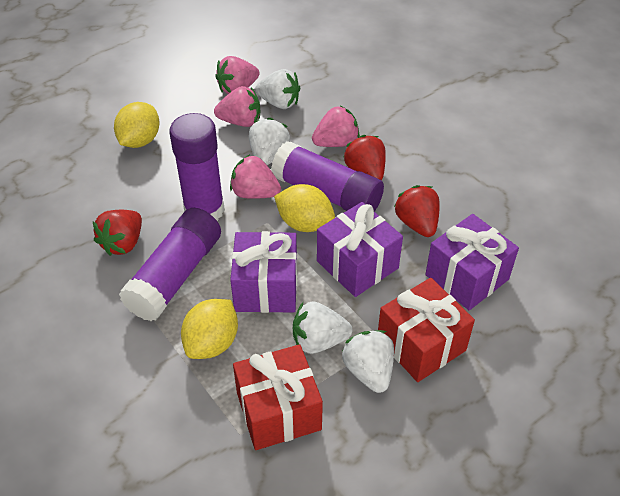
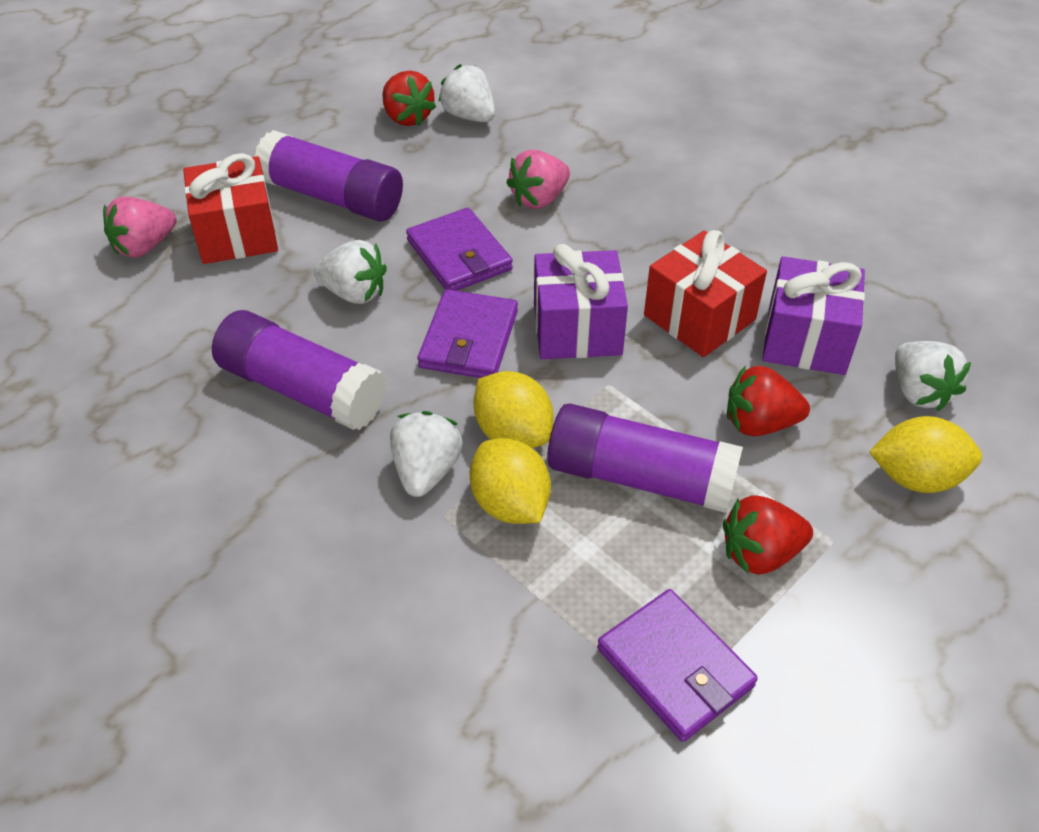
pink strawberry: [214,86,260,127] [215,56,260,94] [230,154,281,199] [312,106,360,147] = 4 -> [103,196,176,258] [506,150,570,209] = 2
purple gift: [230,231,297,313] [317,202,403,297] [425,214,519,310] = 3 -> [534,244,628,359] [762,256,865,375] = 2
purple wallet: none = 0 -> [406,208,513,291] [418,289,518,378] [597,589,758,742] = 3

